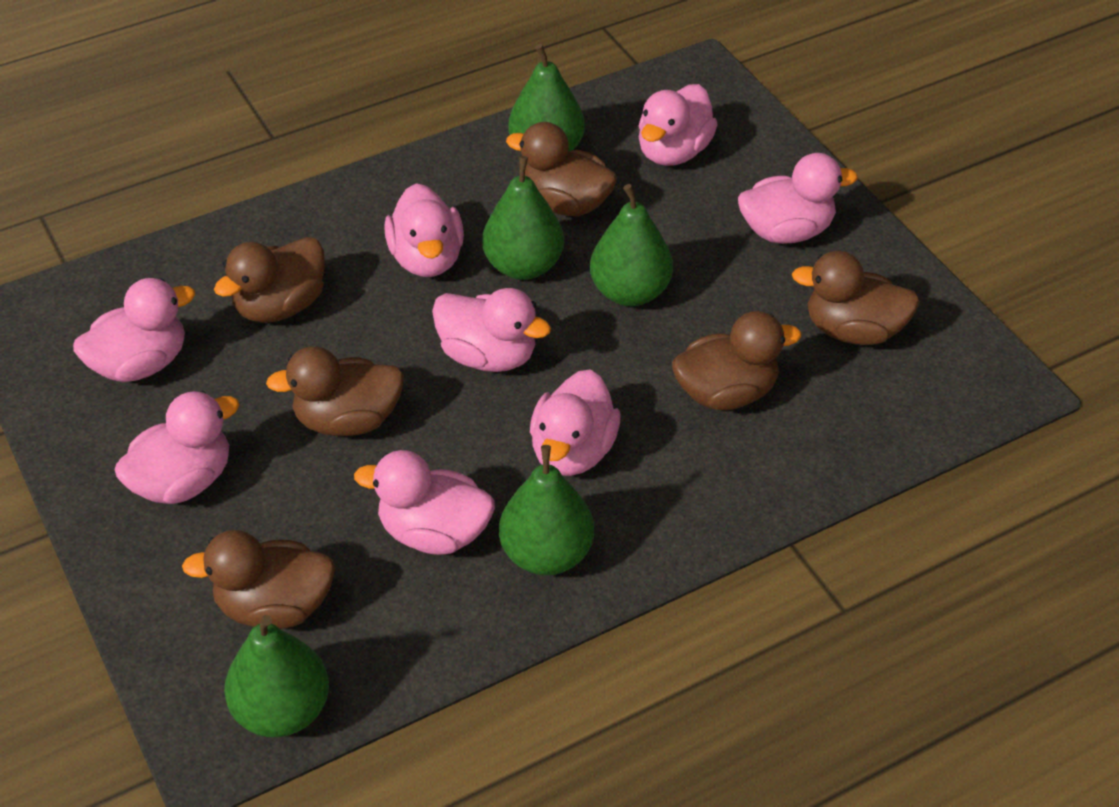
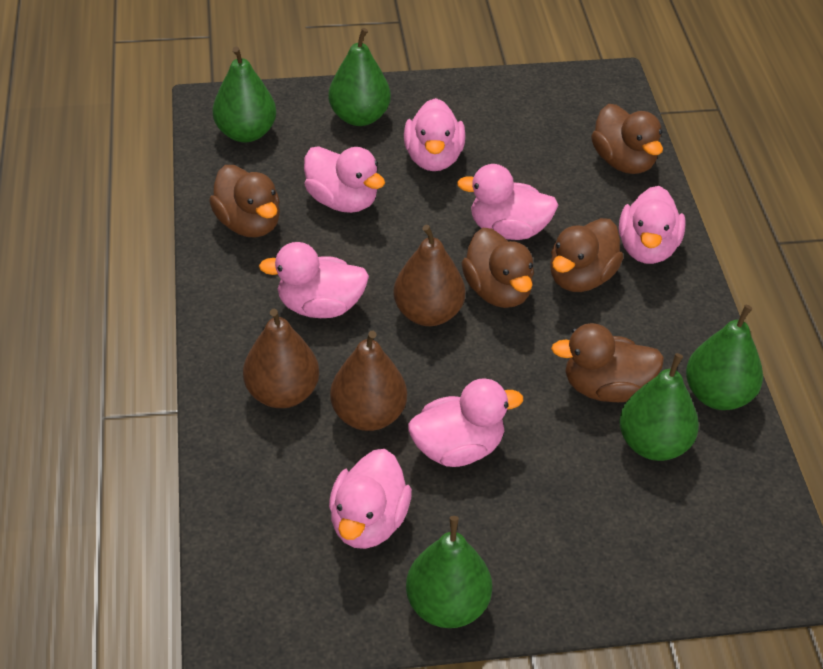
brown duck: [182,530,335,629] [214,237,325,323] [266,346,404,436] [506,122,617,216] [672,311,801,410] [792,251,920,345] = 6 -> [209,165,280,238] [462,228,534,308] [550,218,624,292] [551,323,664,402] [591,104,663,174] = 5
brown pear: none = 0 -> [243,309,319,408] [330,331,407,431] [393,225,465,326] = 3
pink duck: [73,278,195,382] [114,391,239,504] [354,450,495,555] [384,183,464,277] [432,288,551,372] [530,369,621,476] [639,84,718,166] [738,153,858,244] = 8 -> [259,242,369,318] [304,146,385,213] [329,449,412,549] [404,98,466,171] [408,378,523,467] [457,164,558,240] [619,186,686,264] = 7

